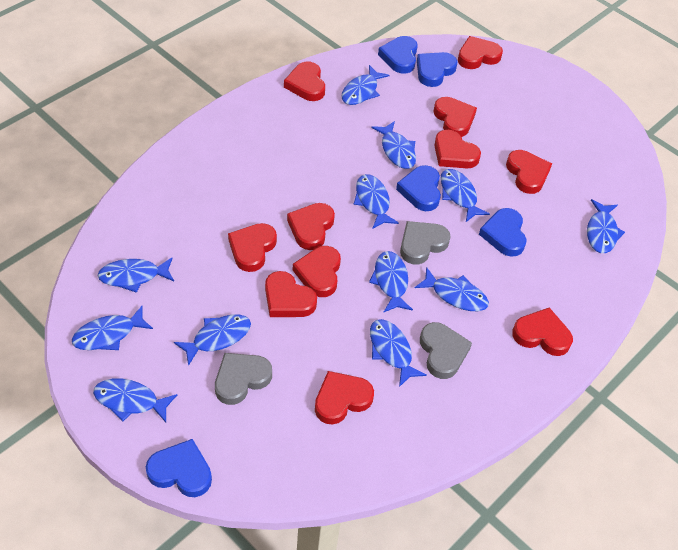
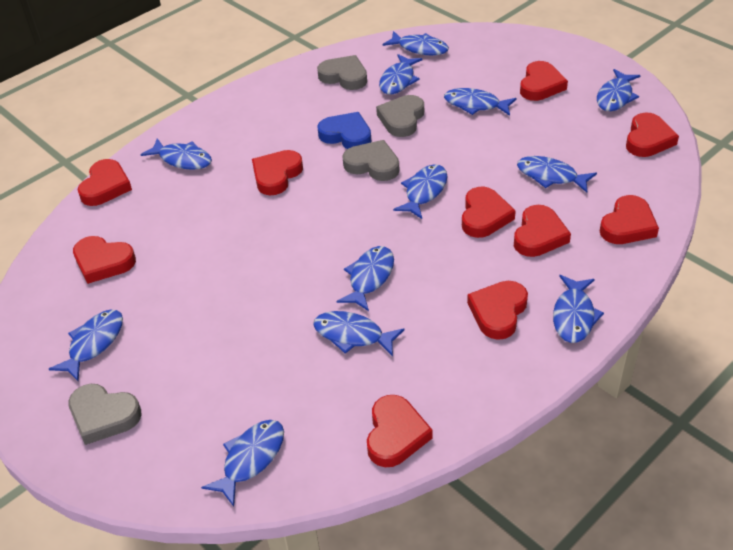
blue heart: [146,439,212,497] [378,36,418,74] [396,165,441,211] [417,52,457,87] [479,208,527,257] = 5 -> [317,112,371,149] = 1
grey heart: [215,353,272,405] [400,221,451,264] [420,322,472,379] = 3 -> [68,384,142,445] [317,55,367,90] [342,140,399,181] [376,95,424,137] = 4
red heart: [228,223,277,272] [265,271,317,317] [284,62,325,101] [287,203,335,250] [293,246,341,297] [315,371,374,425] [433,97,477,137] [434,130,481,168] [458,36,503,69] [506,150,552,194] [512,308,573,356] = 11 -> [73,236,136,284] [77,159,132,206] [252,150,303,195] [367,395,433,467] [462,187,516,238] [467,281,528,340] [514,205,571,257] [520,61,568,101] [600,195,659,244] [626,112,679,157] = 10

